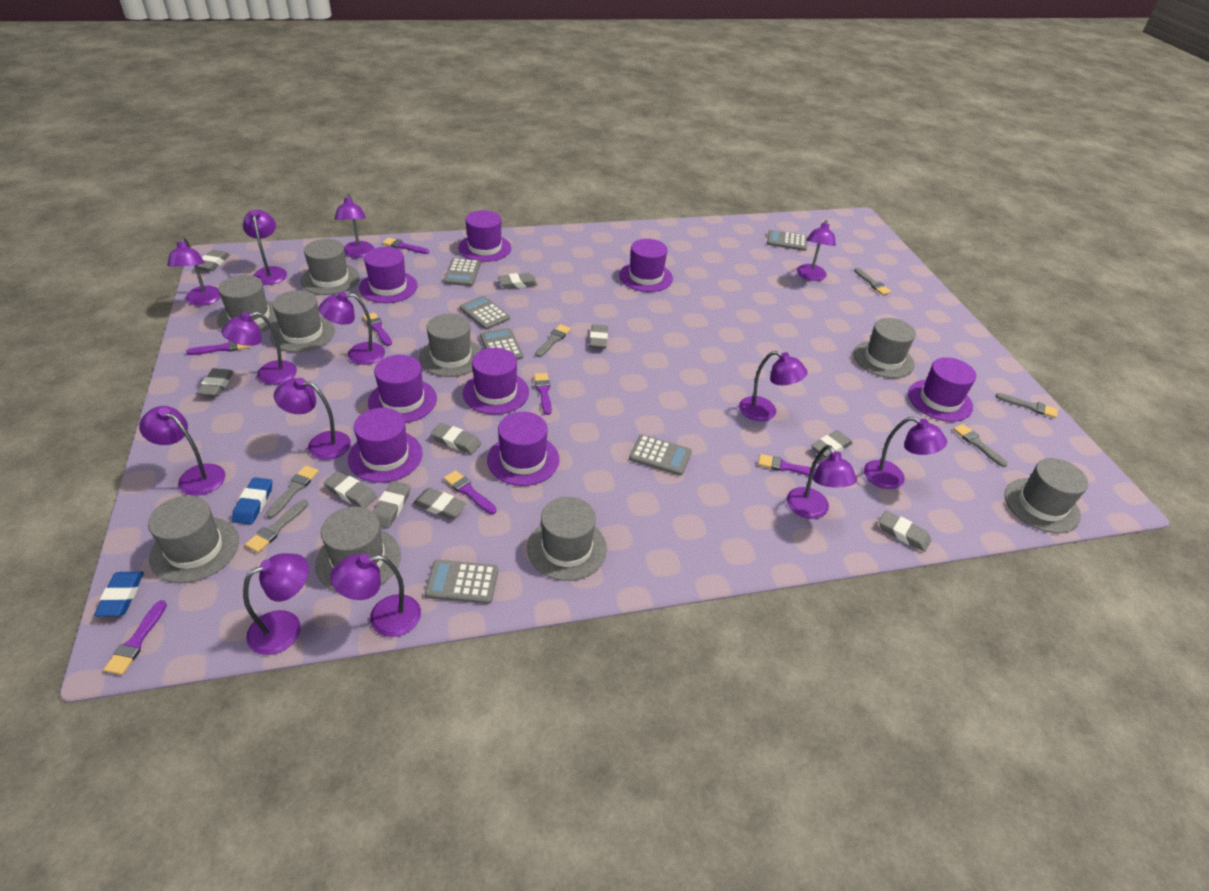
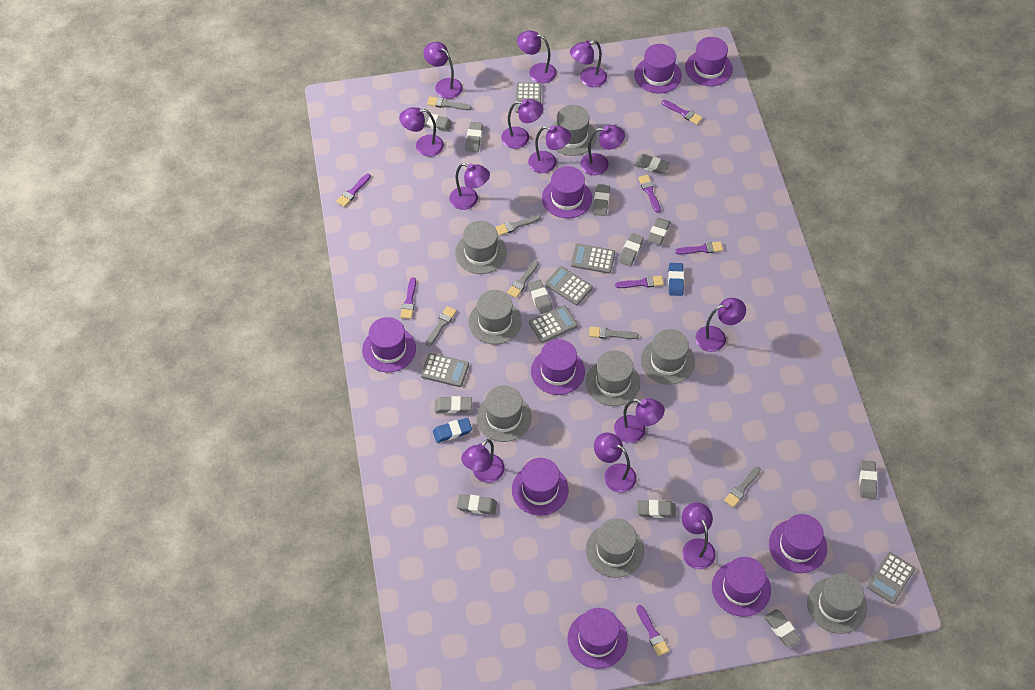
grey eraser: [197,368,234,397] [198,250,230,271] [324,471,377,508] [373,481,410,528] [413,488,467,519] [431,423,481,454] [498,273,538,289] [589,325,608,349] [811,430,853,459] [879,511,931,552] = 10 -> [423,113,453,132] [435,396,472,413] [457,494,497,515] [465,122,483,152] [528,279,553,314] [593,184,610,216] [618,233,644,266] [634,154,670,174] [637,500,676,518] [647,218,671,245] [764,609,801,647] [859,461,877,499] = 12
grey hat: [148,496,239,583] [217,275,278,332] [270,290,335,352] [301,239,360,295] [315,507,401,592] [419,314,481,377] [527,497,607,581] [854,318,916,378] [1005,458,1088,533] = 9 -> [455,221,507,274] [468,290,522,345] [476,385,532,442] [553,105,597,156] [586,350,640,406] [586,518,644,578] [641,329,695,385] [807,573,867,634] = 8
purple hat: [348,408,423,483] [359,247,418,303] [368,355,437,423] [458,210,511,262] [463,348,529,415] [487,412,559,486] [619,239,673,292] [908,357,976,422] = 8 -> [362,317,416,372] [512,458,569,516] [531,339,585,395] [542,166,592,218] [567,608,628,669] [634,44,682,93] [685,37,733,86] [712,557,771,617] [769,514,827,573] = 9

